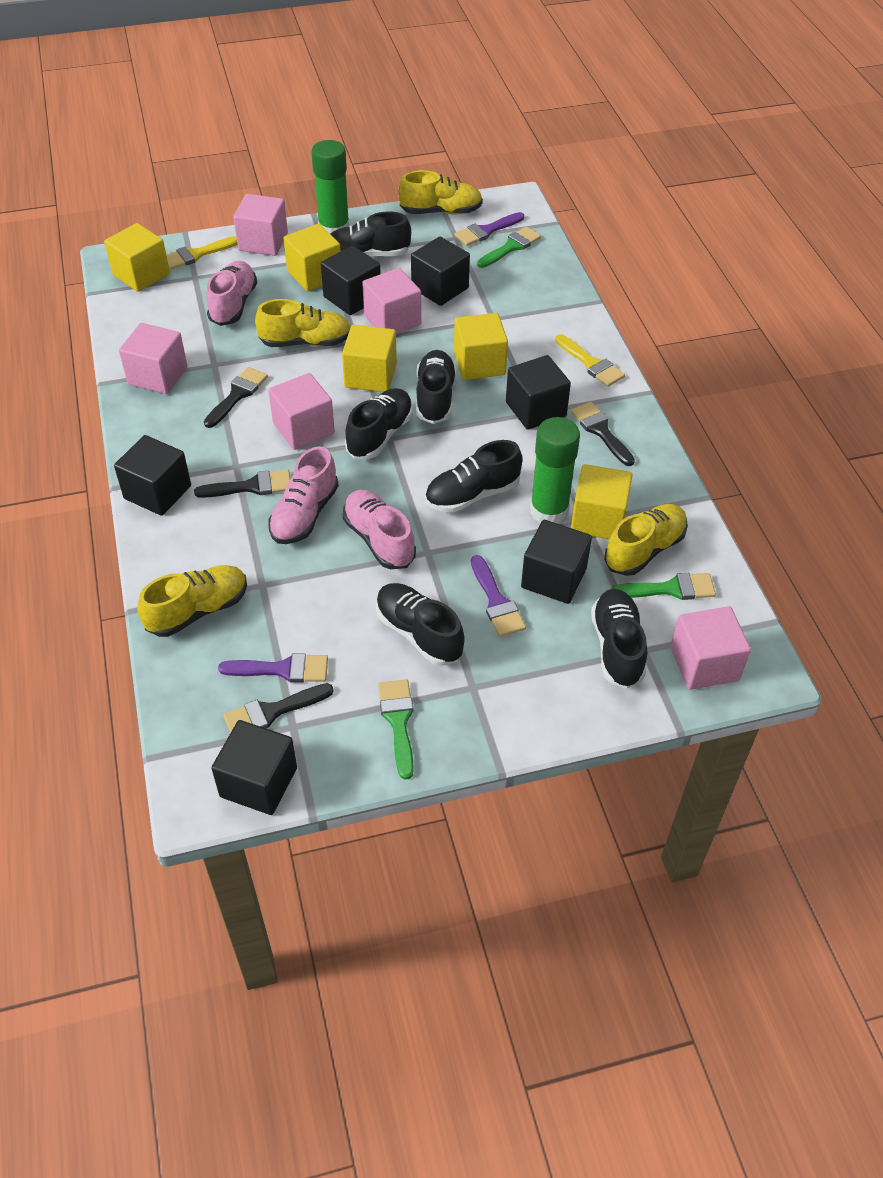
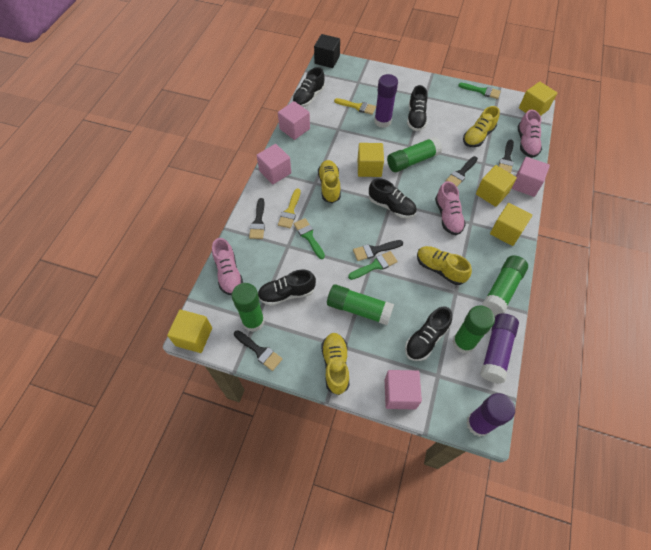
black brush: [194,470,291,498] [204,367,268,428] [223,683,334,733] [571,402,635,466] = 4 -> [234,330,282,371] [249,198,265,239] [353,240,403,261] [446,156,478,186] [499,139,514,173] = 5
black cube: [114,435,191,516] [211,720,297,815] [321,245,381,315] [411,237,470,306] [506,355,571,430] [521,520,592,604] = 6 -> [314,34,340,68] = 1
black shoe: [331,212,411,256] [345,388,413,459] [376,583,465,666] [416,350,457,424] [425,440,523,513] [591,589,647,689] = 6 -> [258,269,316,306] [292,67,325,107] [369,178,417,218] [405,307,452,361] [407,85,428,131] = 5
green glue stick: [311,140,350,234] [530,417,580,524] = 2 -> [232,283,265,332] [327,284,394,325] [387,137,442,172] [452,305,495,354] [482,256,528,315] = 5
pink cube: [119,323,187,394] [233,194,288,256] [268,373,335,450] [362,268,421,334] [670,606,751,690] = 5 -> [257,144,291,184] [278,101,310,140] [385,370,422,409] [511,157,550,197] = 4
purple brush: [218,653,328,683] [454,212,524,246] [471,555,526,637] = 3 -> none = 0
purple glue stick: none = 0 -> [374,74,398,128] [466,393,515,437] [480,314,519,383] = 3

